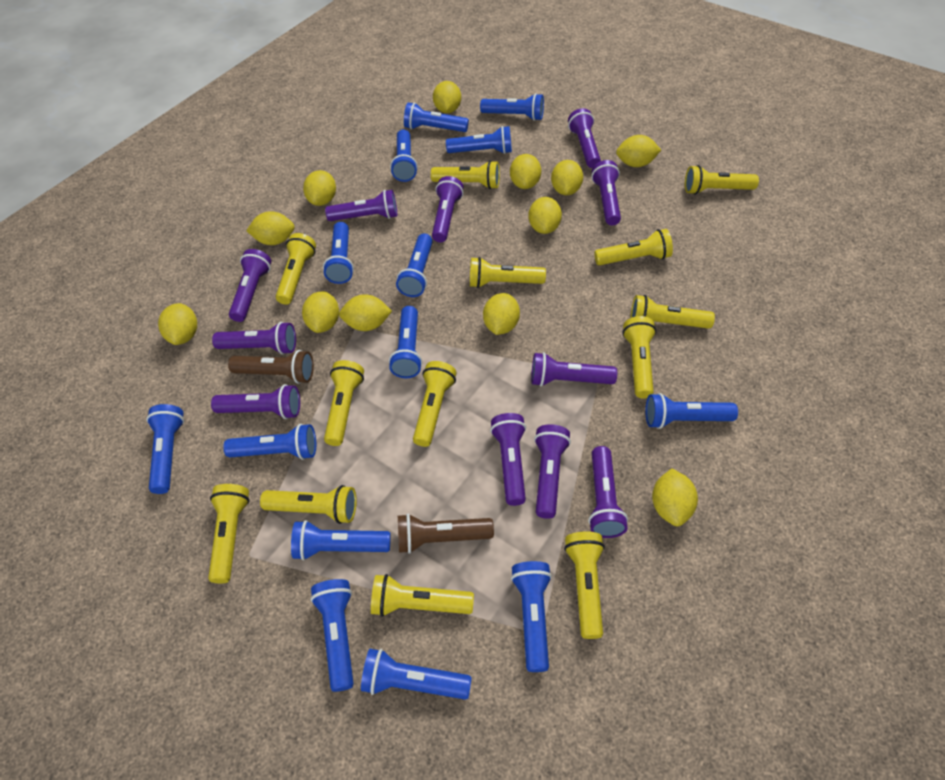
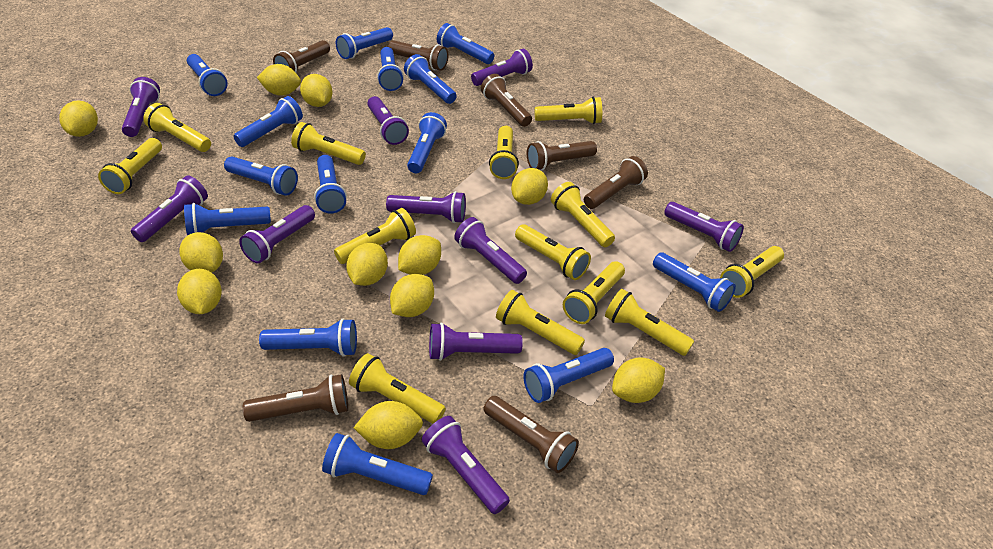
brown flashlight: [228,350,314,384] [398,514,494,554] = 2 -> [243,374,348,422] [273,40,330,72] [388,40,448,71] [481,74,532,127] [484,396,579,473] [527,141,597,171] [584,156,648,209] = 7
purple flashlight: [211,384,300,419] [212,322,296,355] [229,249,271,322] [325,190,397,221] [432,176,464,242] [490,413,526,506] [531,352,617,386] [534,424,571,519] [568,108,601,168] [588,446,628,538] [591,160,621,226] = 11 -> [122,77,160,137] [131,175,208,242] [239,205,315,263] [367,96,409,145] [386,191,466,223] [422,416,510,514] [429,323,523,361] [454,217,527,284] [471,49,533,86] [664,202,744,252] = 10
yellow lemon: [158,303,197,345] [246,211,295,245] [302,291,339,333] [303,170,336,206] [339,294,392,331] [433,81,461,113] [483,293,520,335] [510,154,541,189] [528,197,562,234] [551,160,583,195] [616,135,661,167] [652,469,698,526] = 12 -> [59,100,98,137] [177,269,222,314] [179,232,223,273] [257,64,301,96] [300,74,332,107] [346,243,388,286] [353,401,423,449] [390,274,434,317] [398,235,441,275] [511,168,548,205] [612,357,665,403] = 11

